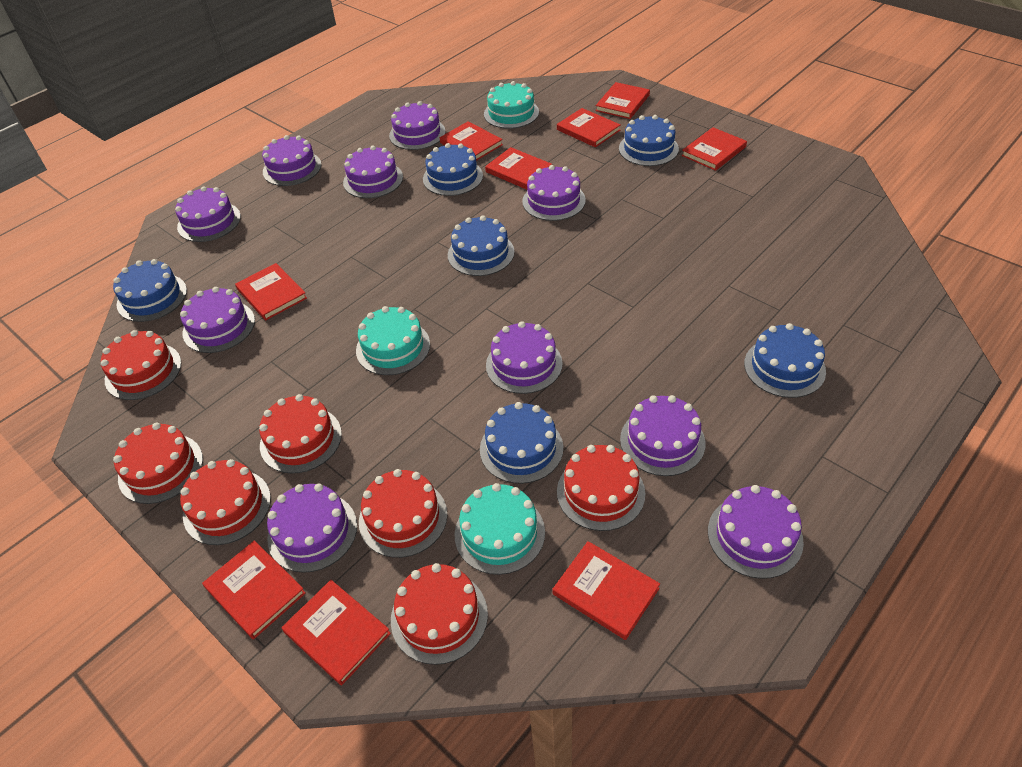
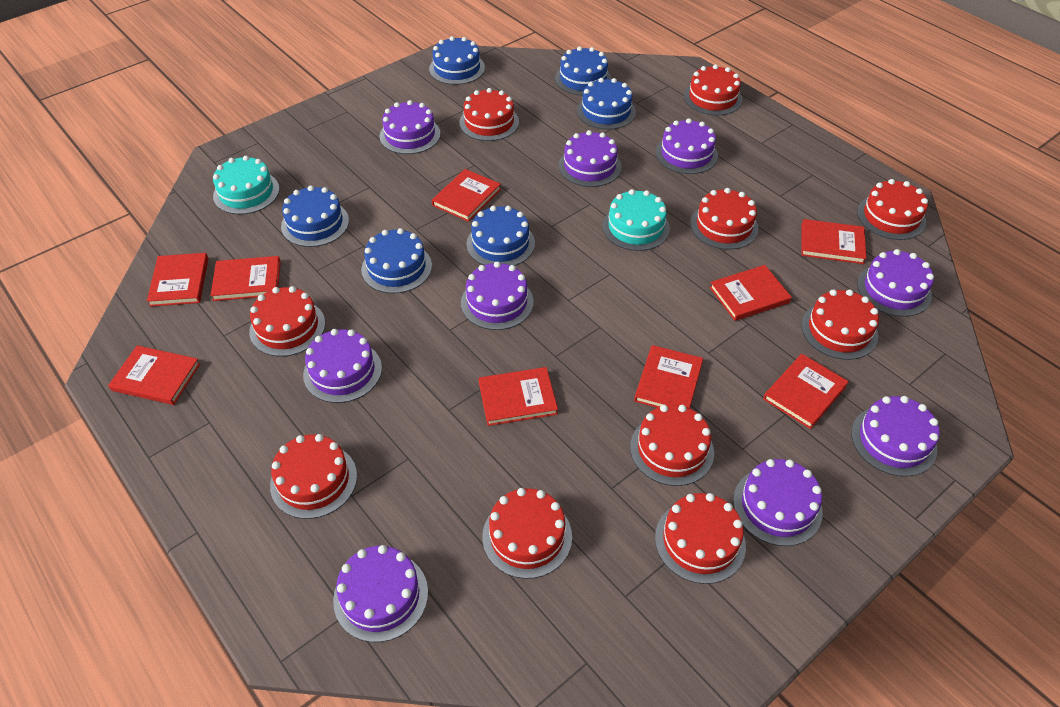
purple cake: [175,186,241,242] [180,287,255,353] [262,135,321,186] [267,483,357,573] [343,146,403,198] [389,101,446,150] [486,321,563,394] [522,165,586,221] [620,395,706,476] [708,485,804,579] = 10 -> [303,329,382,403] [333,545,428,642] [380,100,440,154] [461,261,534,330] [559,130,621,187] [656,118,718,174] [733,459,823,546] [851,396,940,477] [857,249,934,317] = 9
red cake: [101,330,181,400] [113,422,203,504] [180,459,271,545] [259,394,342,474] [359,469,447,558] [391,563,488,665] [557,445,645,531] = 7 -> [249,286,325,357] [270,434,357,519] [459,88,519,141] [482,488,572,579] [630,405,714,486] [655,493,746,584] [684,65,742,116] [690,188,758,250] [801,289,879,360] [857,179,928,240] = 10
turquoise cake: [356,306,430,375] [455,483,545,575] [484,81,539,129] = 3 -> [213,156,280,214] [602,189,670,251] = 2

